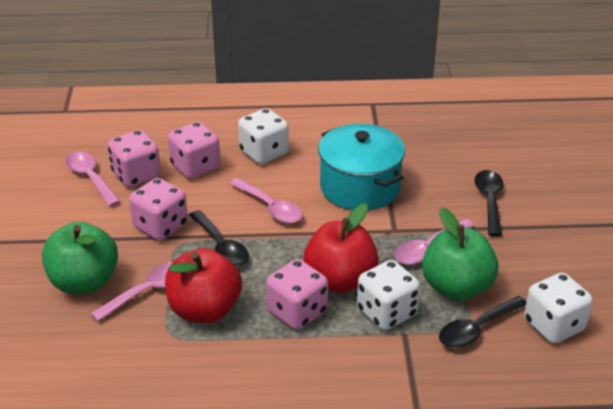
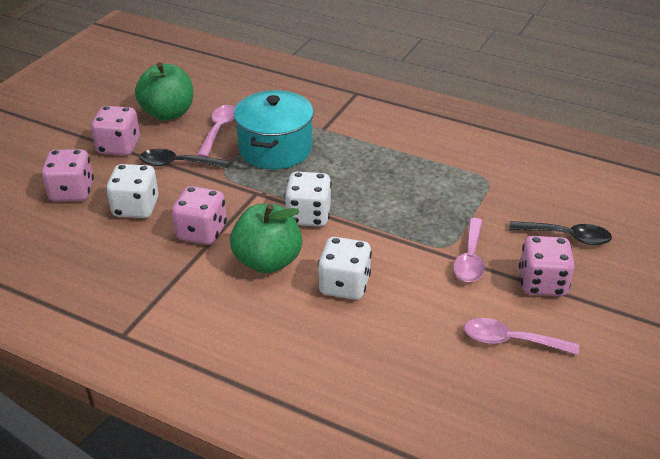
black spoon: [189,210,249,267] [439,296,527,348] [475,170,503,237] = 3 -> [140,149,230,168] [509,221,612,245] = 2
pink spoon: [66,151,121,206] [91,262,173,322] [229,178,302,223] [394,219,474,265] = 4 -> [197,105,235,157] [453,218,485,282] [464,318,579,355] = 3
red apple: [165,248,242,323] [304,203,379,293] = 2 -> none = 0

